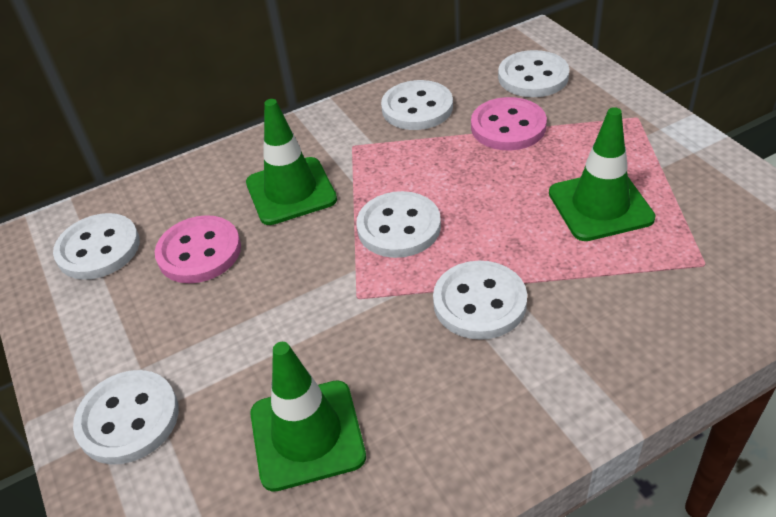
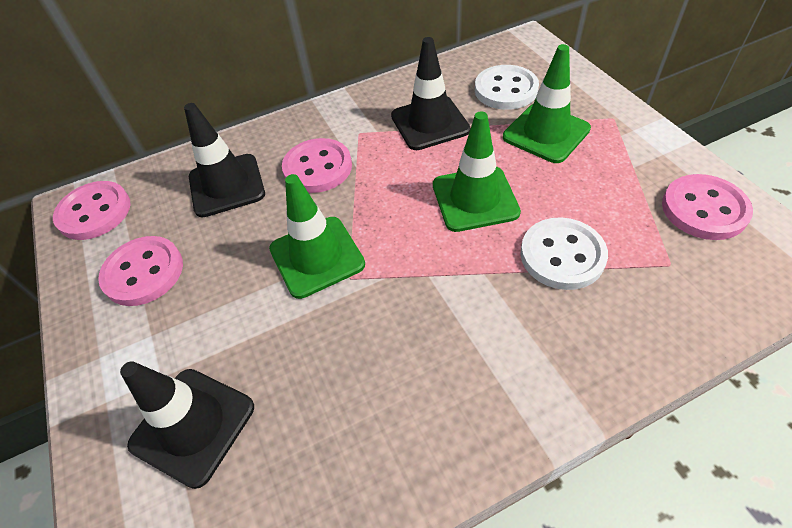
black traffic cone: none = 0 -> [120,361,254,489] [184,103,265,217] [391,37,471,150] = 3
pink button: [155,215,241,283] [471,97,547,150] = 2 -> [53,181,131,240] [98,236,183,306] [282,138,352,193] [662,174,753,240] = 4
white button: [53,213,140,280] [73,370,179,465] [356,191,441,258] [381,80,453,130] [433,261,527,340] [498,50,569,97] = 6 -> [475,65,539,110] [521,217,608,290] = 2

